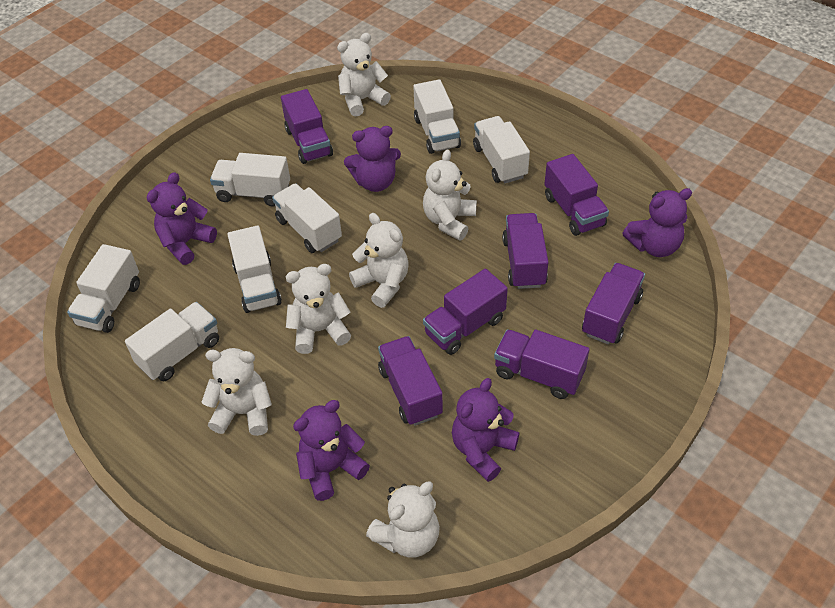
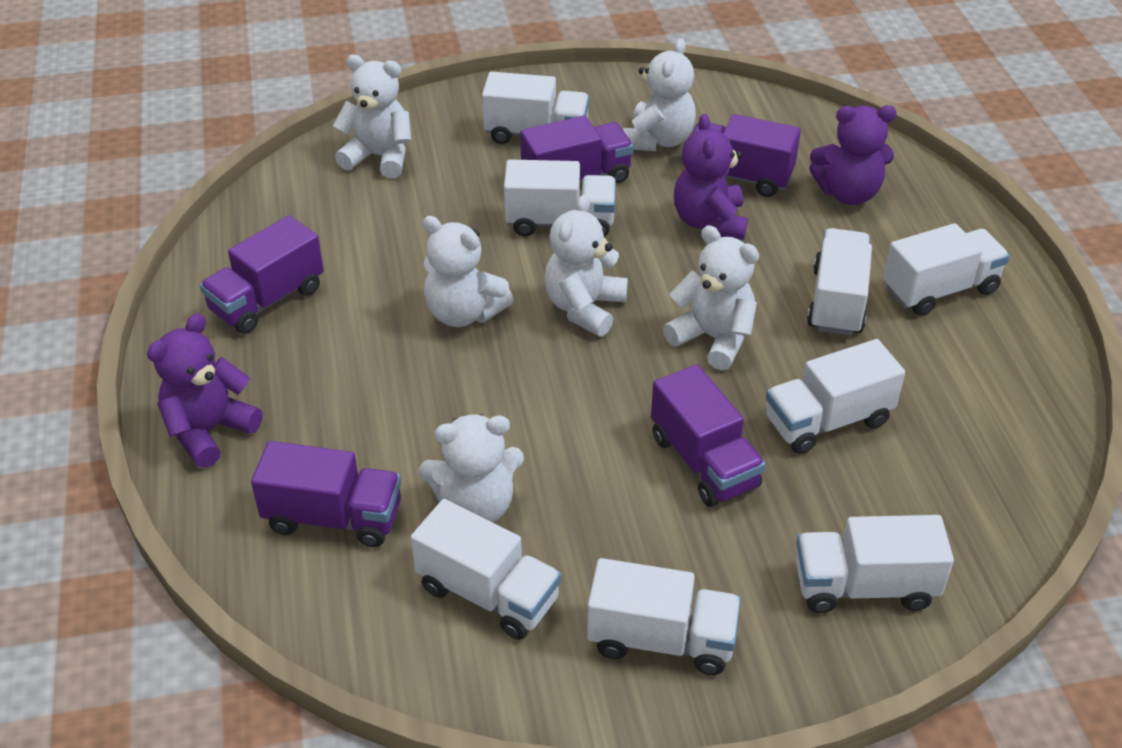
purple teddy bear: [147,172,217,265] [293,400,370,501] [344,126,401,192] [452,378,519,482] [622,188,692,257] = 5 -> [147,314,263,468] [674,114,748,240] [809,105,897,205] = 3
purple truck: [281,89,333,164] [378,336,443,426] [423,269,508,355] [494,329,589,399] [502,213,549,289] [545,154,609,236] [582,263,645,344] = 7 -> [200,215,324,334] [251,441,401,547] [520,115,634,183] [651,364,766,507] [691,114,801,197] = 5
white truck: [67,244,140,333] [125,302,219,381] [210,153,290,207] [227,226,282,313] [272,184,342,253] [413,79,461,154] [473,116,530,183] = 7 -> [411,499,561,640] [482,72,589,144] [504,159,616,237] [587,558,741,675] [766,339,905,454] [795,515,954,613] [807,228,872,336] [883,223,1010,316] = 8

